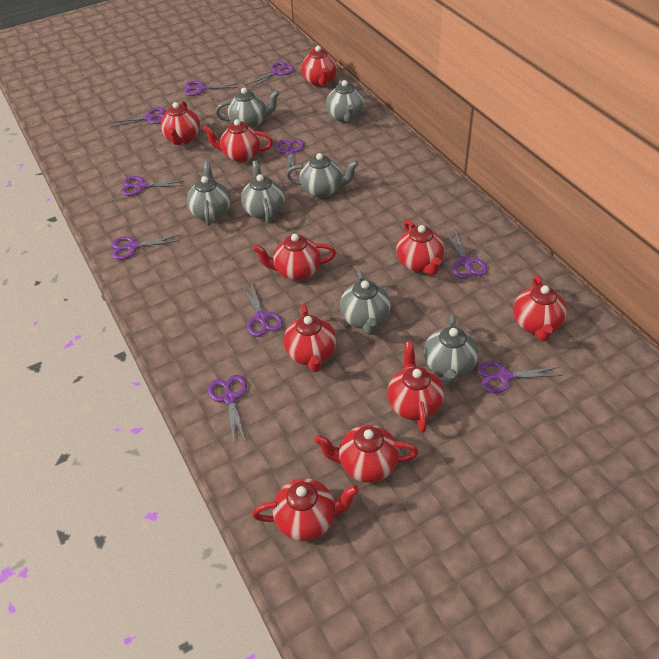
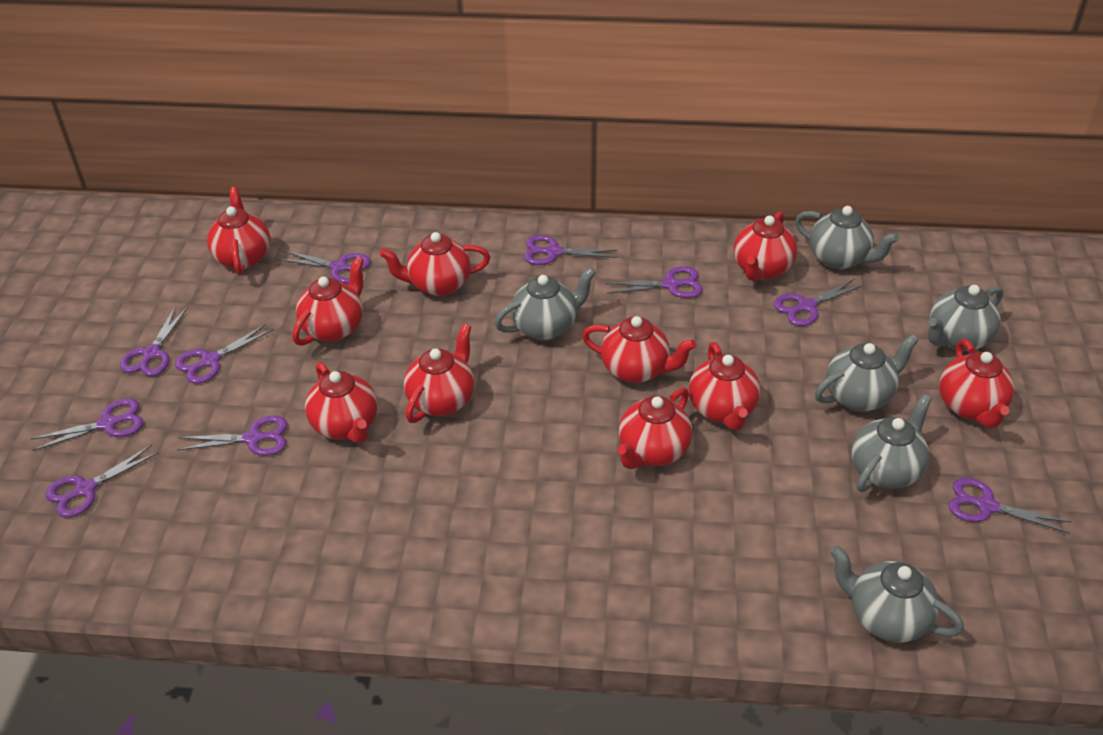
grey teapot: [187,162,231,225] [215,88,279,129] [241,160,285,223] [286,153,359,198] [326,80,365,123] [340,271,391,335] [424,315,479,386] = 7 -> [495,267,596,340] [795,206,899,269] [815,334,919,411] [830,545,964,642] [852,394,932,492] [928,285,1003,351] = 6

